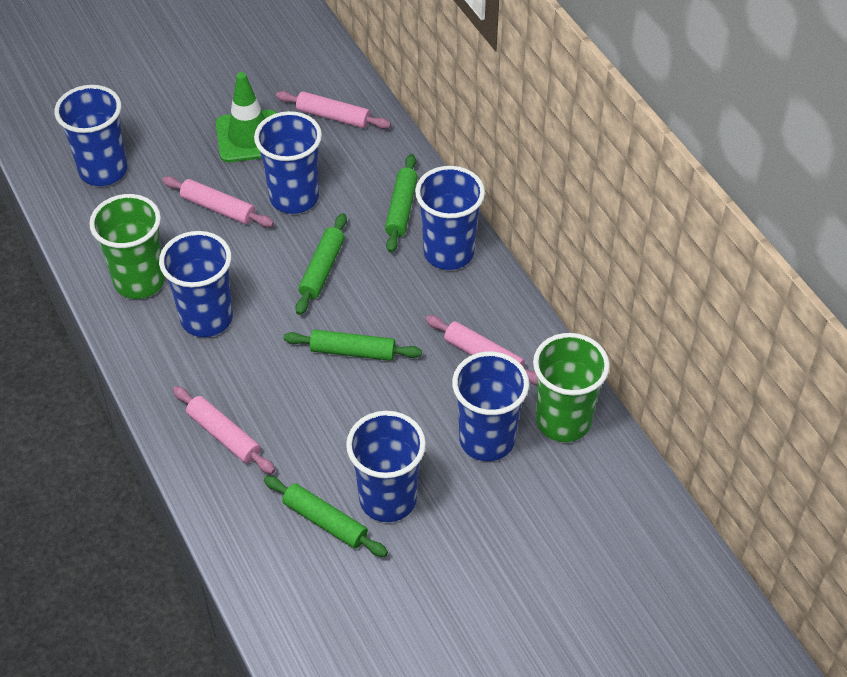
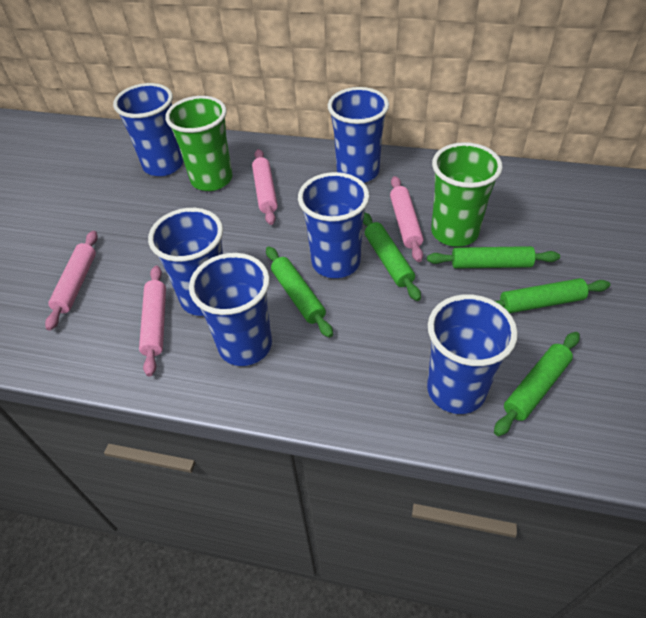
green rolling pin: [264,476,388,557] [283,329,422,361] [296,213,347,315] [385,154,418,253] = 4 -> [266,247,333,338] [363,212,421,301] [427,246,560,269] [494,332,580,436] [495,278,611,313] = 5
green traffic cone: [216,72,277,162] = 1 -> none = 0

